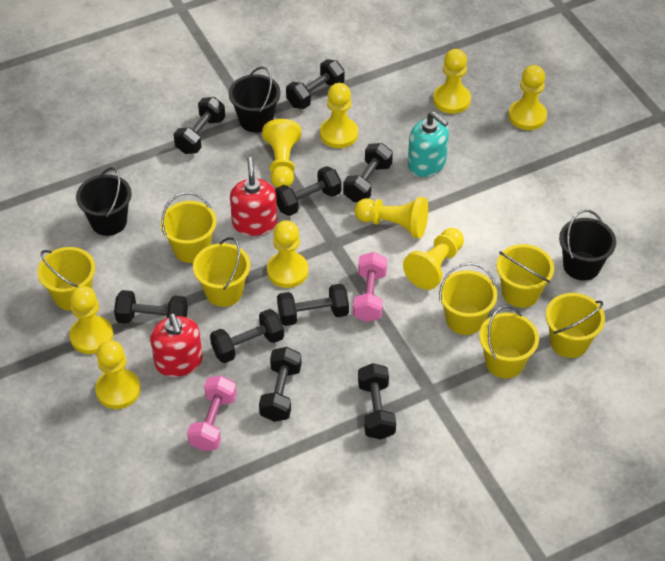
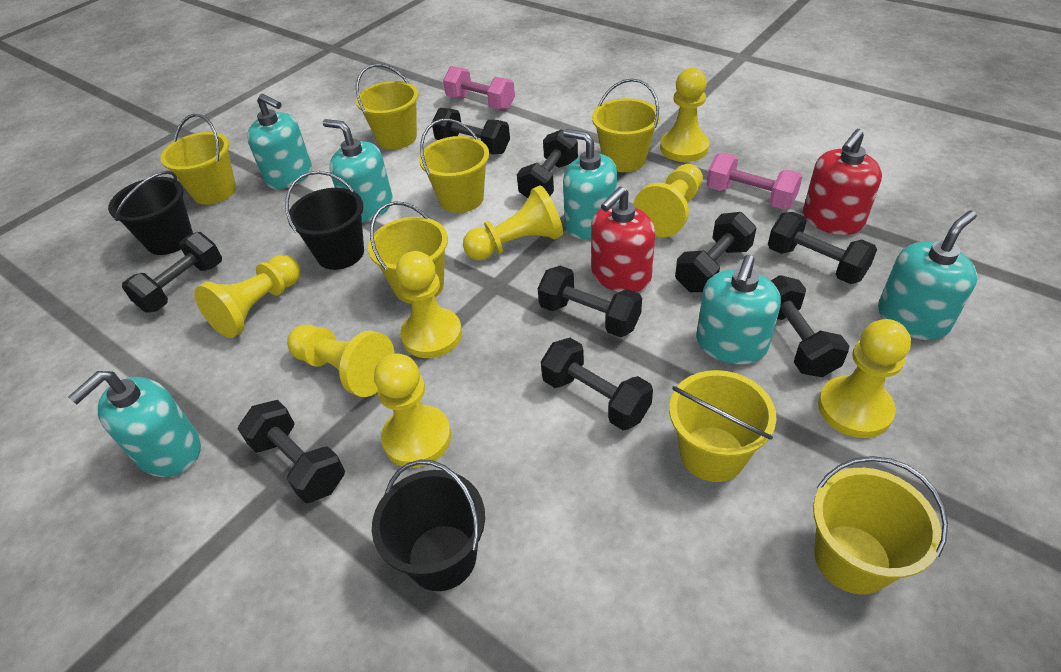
turquoise soap dispenser: [408,112,449,177] = 1 -> [68,371,201,477] [247,94,312,189] [323,119,392,222] [563,129,617,239] [696,255,781,364] [878,210,977,340] = 6
yellow pawn: [69,286,113,354] [95,340,141,409] [262,119,301,187] [267,220,309,288] [320,83,358,148] [354,197,428,238] [403,228,464,290] [433,49,471,114] [509,65,547,130] = 9 -> [194,254,301,338] [287,325,395,397] [374,353,451,468] [396,251,462,358] [463,185,563,261] [633,164,703,237] [660,68,710,162] [818,319,911,438] = 8

